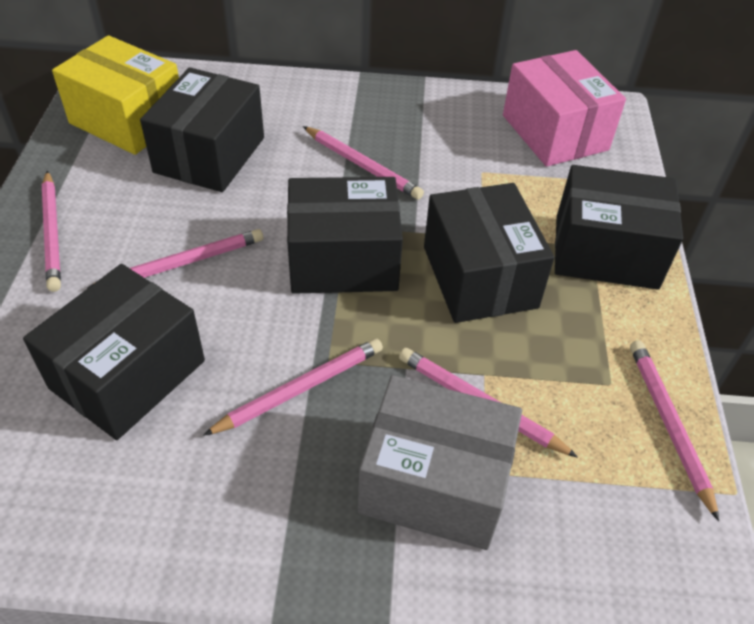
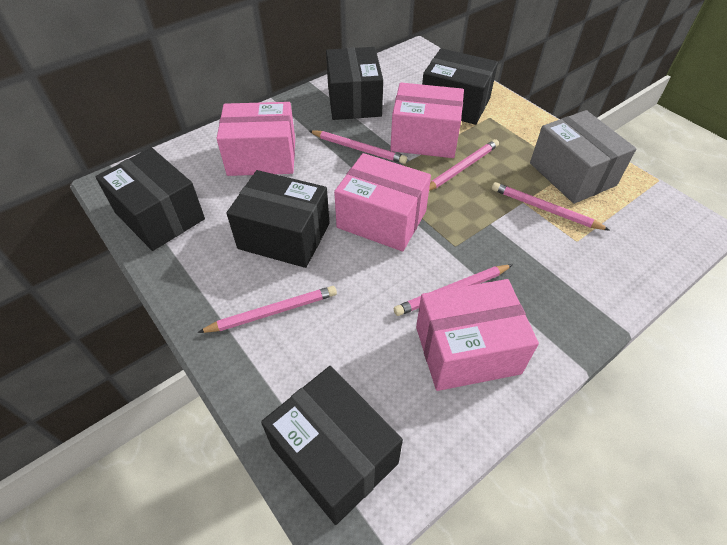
pink box: [503,50,626,167] = 1 -> [216,102,295,176] [334,153,431,251] [390,83,464,158] [416,279,539,391] = 4
pink pencil: [42,171,61,292] [88,229,263,288] [203,339,383,436] [303,126,424,200] [399,348,578,458] [630,340,719,521] = 6 -> [197,286,337,333] [309,130,407,164] [393,264,513,316] [429,139,499,191] [492,182,610,231] = 5
yellow box: [52,35,179,155] = 1 -> none = 0

